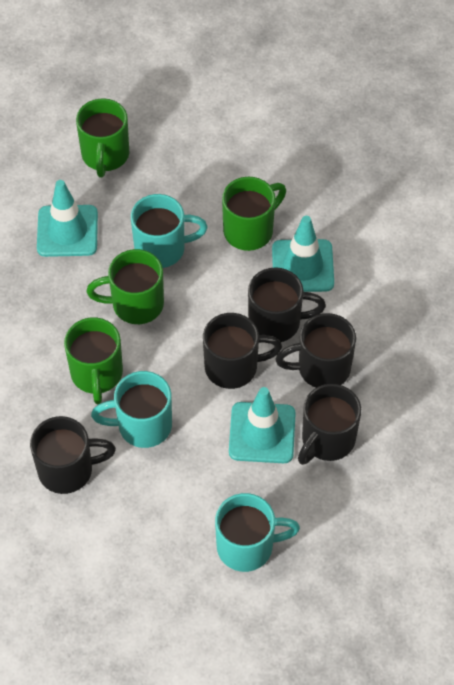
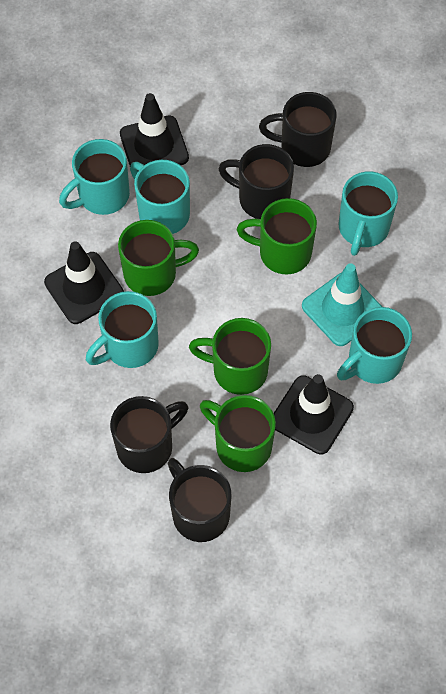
black mug: [30,416,116,494] [203,313,282,389] [248,267,326,342] [275,313,356,388] [298,384,361,465] = 5 -> [110,396,188,473] [168,458,231,542] [218,144,294,219] [259,92,337,167] = 4
black traffic cone: none = 0 -> [44,241,124,324] [120,93,189,171] [274,374,354,455] = 3
turquoise mug: [91,371,172,448] [131,194,208,268] [215,493,300,572] = 3 -> [59,139,130,215] [86,291,159,368] [130,160,190,234] [337,307,412,384] [338,171,398,256] = 5
turquoise traffic cone: [37,180,98,257] [229,387,296,463] [272,216,334,292] = 3 -> [302,263,382,346] = 1

